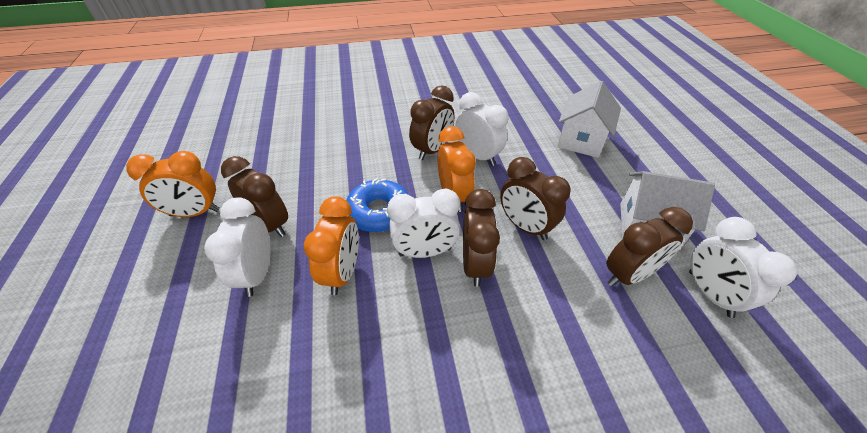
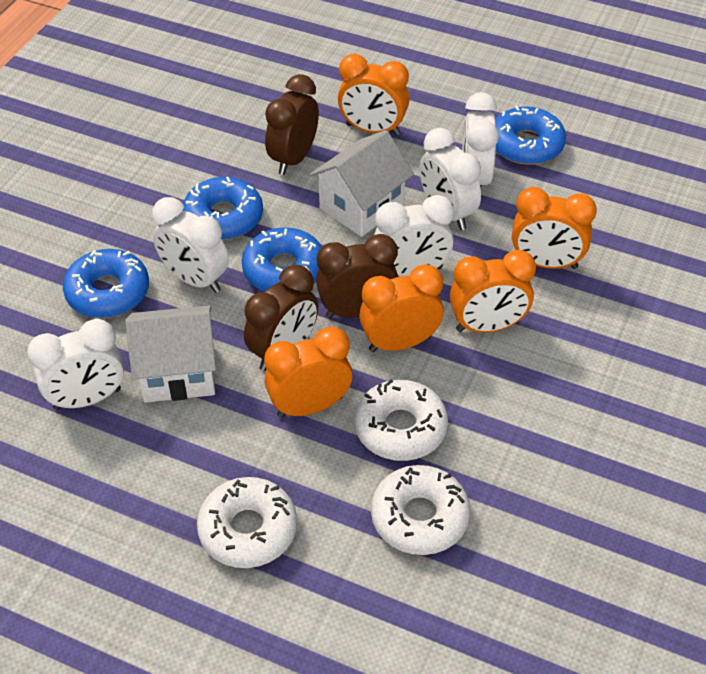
blue donut: [346,178,408,232] = 1 -> [63,249,149,318] [182,177,263,240] [242,227,322,292] [495,106,566,165] = 4
brown clock: [221,156,288,237] [409,86,454,160] [463,189,500,287] [500,157,571,240] [606,207,693,287] = 5 -> [244,265,318,371] [265,74,319,175] [316,234,398,318] = 3
orange clock: [126,151,220,217] [304,196,359,295] [438,126,476,212] = 3 -> [264,327,352,418] [338,54,409,135] [359,264,444,352] [450,250,536,333] [512,187,597,269] = 5
white clock: [204,197,270,297] [387,188,460,258] [455,92,509,166] [689,217,797,318] = 4 -> [27,319,124,410] [152,197,229,293] [374,195,454,277] [420,128,481,230] [462,92,499,188] = 5
white donut: none = 0 -> [197,477,297,568] [354,379,448,461] [371,465,470,555] = 3

